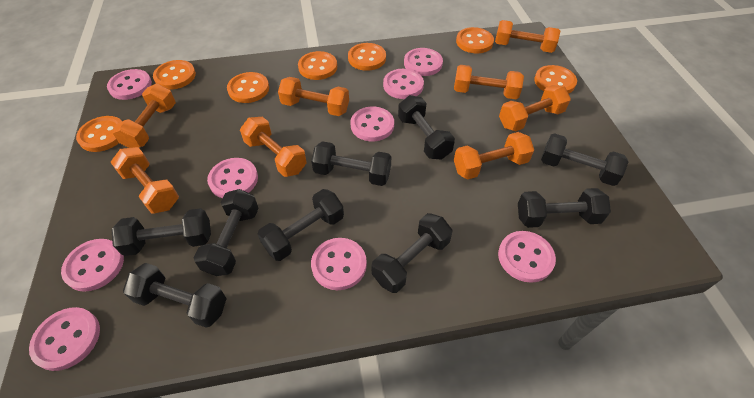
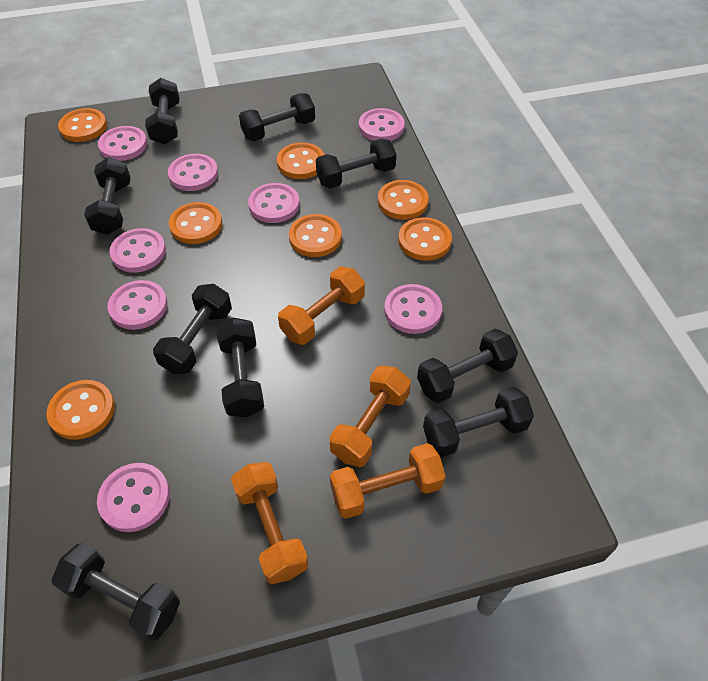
orange dumbbell: [110,147,179,214] [112,84,176,148] [240,117,307,177] [278,77,349,116] [454,65,524,99] [454,132,534,180] [495,20,560,53] [499,85,571,131] = 8 -> [231,462,309,584] [278,267,365,345] [329,366,411,467] [330,443,446,519] = 4
pink button: [29,307,100,371] [61,239,124,292] [107,69,152,100] [207,158,258,198] [311,238,367,290] [351,107,394,141] [383,69,424,99] [404,48,443,76] [498,231,556,283] = 9 -> [97,463,170,532] [98,126,147,161] [107,280,168,330] [109,228,166,273] [168,154,218,191] [248,183,300,223] [359,108,405,141] [384,284,442,334] = 8

